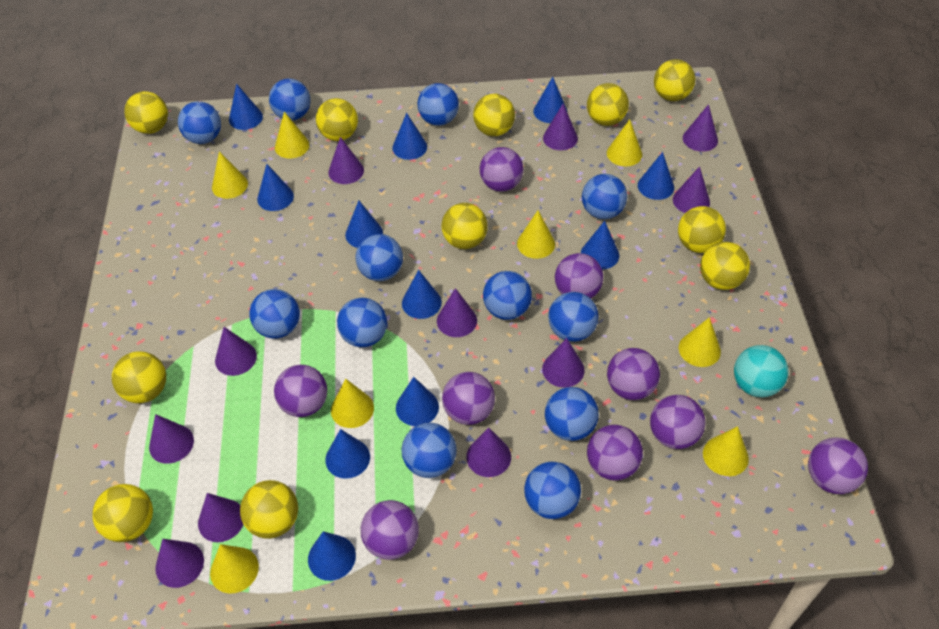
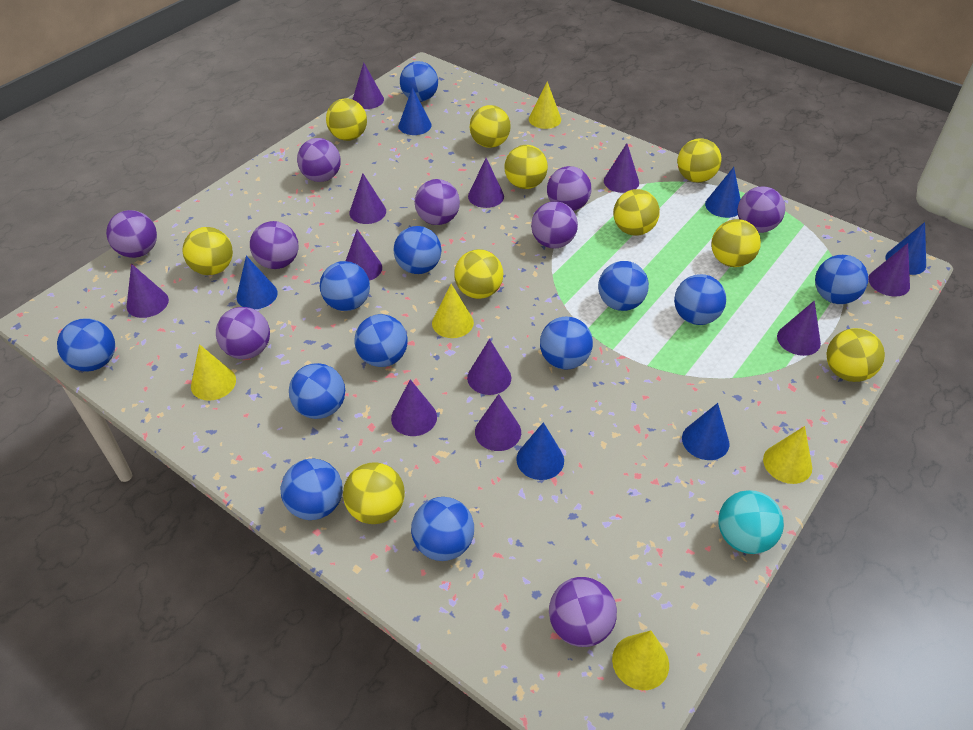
blue cone: [229,83,263,130] [257,164,294,211] [308,531,356,581] [325,429,370,479] [345,200,383,248] [392,113,427,160] [396,377,439,426] [402,270,442,319] [534,77,568,123] [581,221,619,269] [638,152,674,200] = 11 -> [237,256,278,309] [399,87,432,135] [516,422,564,480] [682,403,729,460] [705,167,741,218] [885,222,926,275] = 6
yellow ball: [92,484,153,542] [112,351,166,403] [124,91,168,134] [240,480,298,539] [316,98,358,141] [442,203,488,249] [473,93,515,136] [587,83,629,126] [654,59,695,101] [678,206,726,253] [700,242,750,290] = 11 -> [182,227,233,275] [326,98,367,141] [343,462,405,524] [454,249,503,299] [470,105,511,148] [504,145,548,189] [613,189,660,236] [677,138,722,182] [711,219,761,267] [826,328,885,382] = 10
yellow cone: [210,544,259,594] [212,151,248,199] [275,112,310,158] [331,378,374,428] [517,211,555,259] [607,119,642,166] [679,317,721,367] [703,426,749,476] = 8 -> [191,344,236,401] [432,284,474,338] [529,81,561,129] [612,630,669,690] [763,426,812,484] = 5

